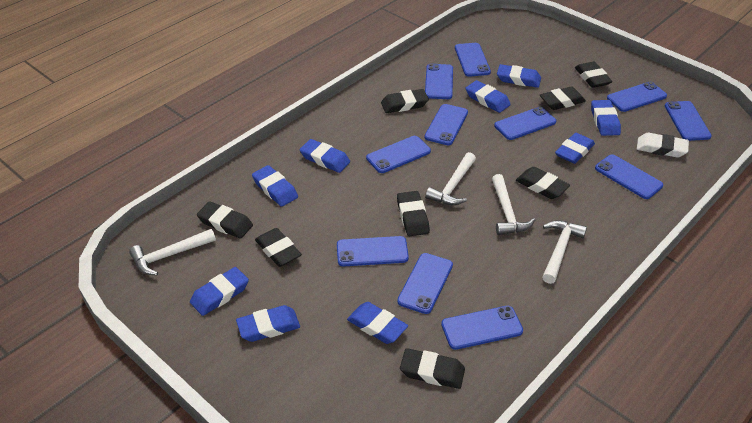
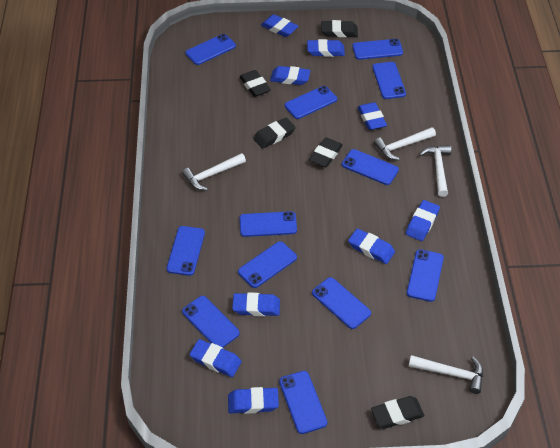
black eraser: [197,201,253,239] [255,228,302,267] [381,89,429,113] [397,191,430,236] [400,348,465,389] [516,167,570,199] [540,86,586,110] [575,62,612,88] = 8 -> [239,70,271,97] [253,117,296,149] [309,138,343,167] [321,20,358,37] [371,396,424,428] = 5
blue phone: [337,236,409,266] [366,136,431,173] [397,253,453,314] [424,104,468,145] [425,63,453,99] [441,306,523,350] [455,43,491,77] [494,107,556,140] [595,154,663,199] [607,82,667,112] [665,101,712,141] = 11 -> [167,226,205,276] [182,296,240,348] [186,34,236,65] [238,241,297,288] [239,211,297,237] [279,371,327,434] [285,86,337,119] [312,277,371,329] [342,149,399,185] [352,39,403,60] [372,62,406,99] [407,249,444,302] = 12
white eraser: [637,133,689,158] = 1 -> none = 0

